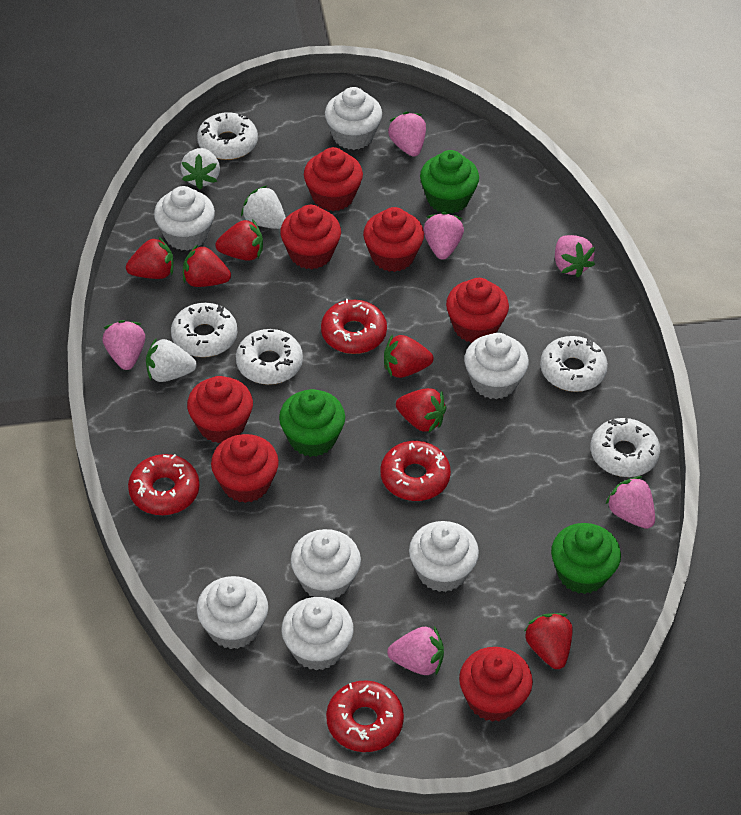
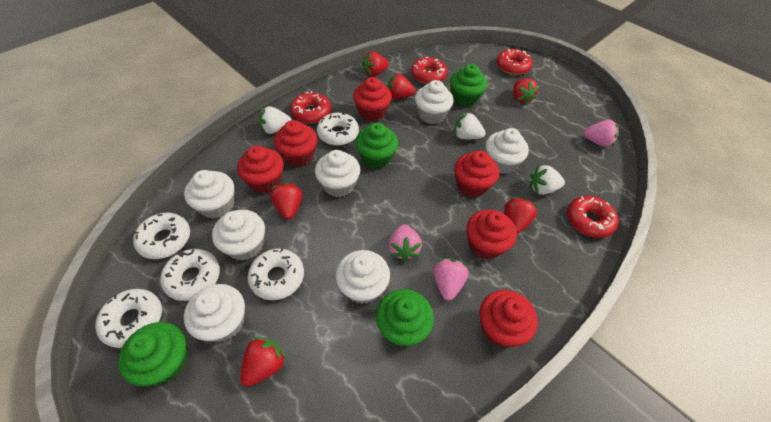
green cupcake: [279,389,345,457] [420,150,479,214] [551,523,621,594] = 3 -> [118,322,188,386] [356,123,398,169] [376,289,434,346] [450,64,487,107] = 4
pink strawberry: [102,320,145,370] [387,626,444,675] [388,112,426,157] [423,212,464,260] [555,235,595,277] [605,476,655,529] = 6 -> [388,225,422,262] [433,259,469,301] [583,120,619,147] = 3
red cupcake: [187,376,253,443] [211,434,279,503] [280,205,341,269] [304,147,363,211] [363,207,424,272] [446,278,509,343] [459,647,533,722] = 7 -> [237,146,284,193] [274,120,317,167] [353,77,392,121] [454,151,499,197] [467,210,517,259] [479,290,538,347] = 6

